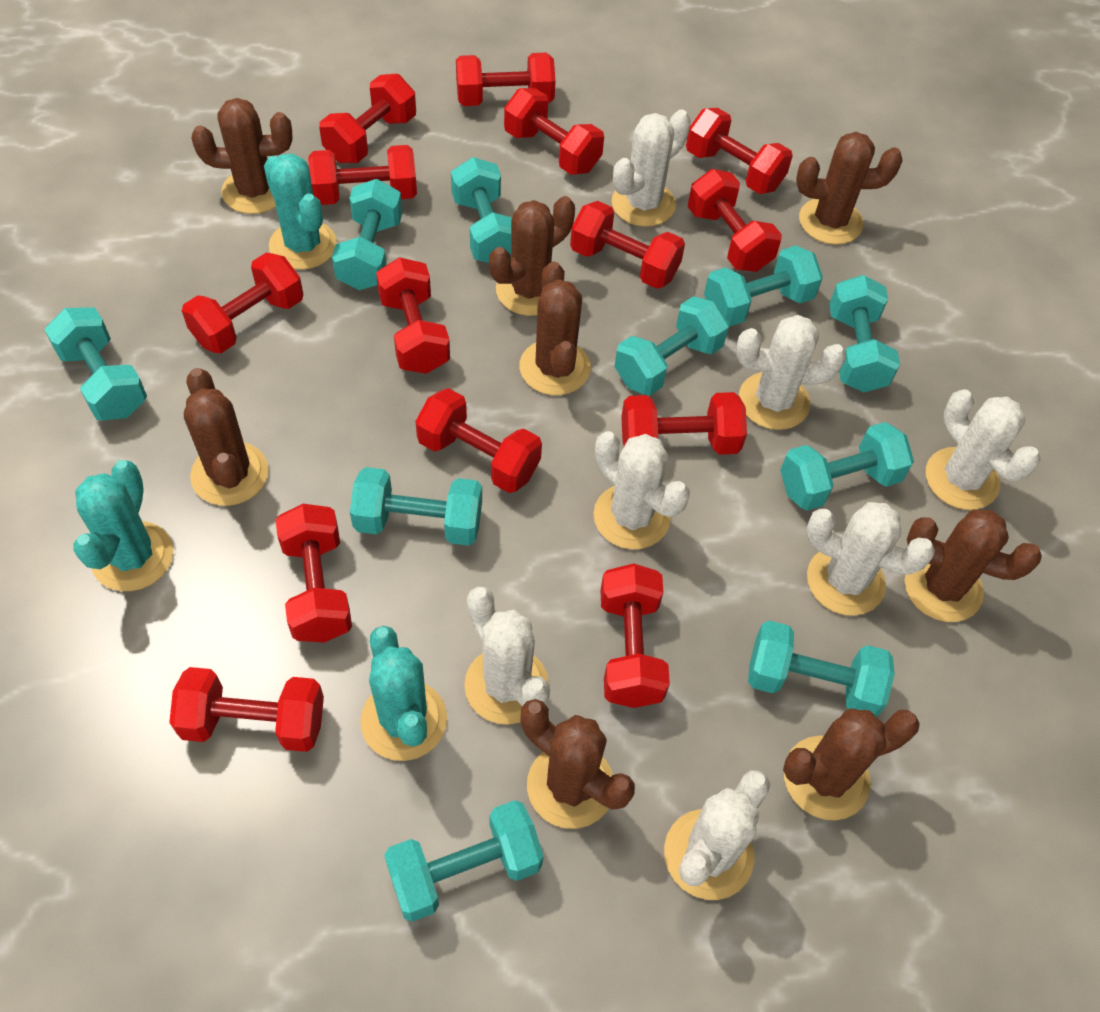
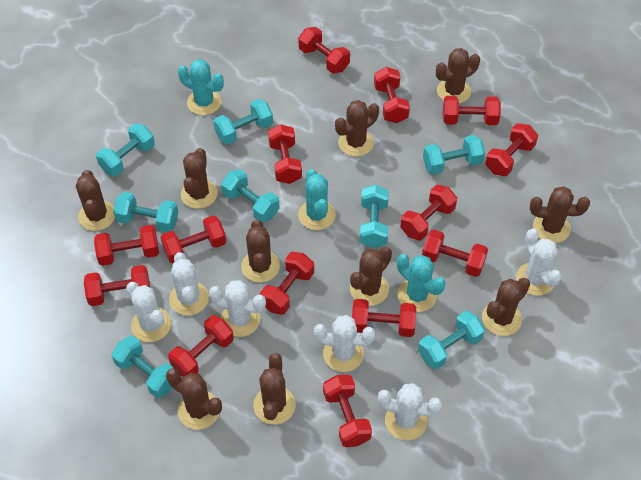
brown cactus: [184,368,269,506] [191,98,292,214] [489,196,575,316] [520,262,591,395] [521,699,635,829] [783,708,920,820] [796,132,903,245] [905,510,1042,622] = 8 -> [76,170,115,231] [166,368,222,430] [181,148,218,209] [241,220,280,283] [254,353,296,425] [335,100,379,157] [350,247,392,306] [436,48,480,104] [482,278,530,336] [530,186,590,243] = 10
turquoise dumbbell: [45,307,147,420] [332,179,402,290] [350,467,482,546] [384,800,544,922] [451,157,512,263] [614,296,729,396] [704,245,823,327] [748,621,895,717] [780,422,914,511] [829,275,900,392] = 10 -> [96,123,155,176] [111,336,173,398] [113,192,178,232] [213,99,273,145] [221,169,280,222] [360,185,389,248] [418,311,485,369] [423,135,485,175] = 8
white cactus: [464,587,550,725] [593,431,690,549] [612,109,691,227] [664,770,770,900] [736,315,846,430] [806,502,935,616] [926,389,1041,510] = 7 -> [126,282,171,342] [169,252,209,316] [209,280,266,337] [314,315,375,372] [378,383,442,440] [516,229,562,296] = 6

